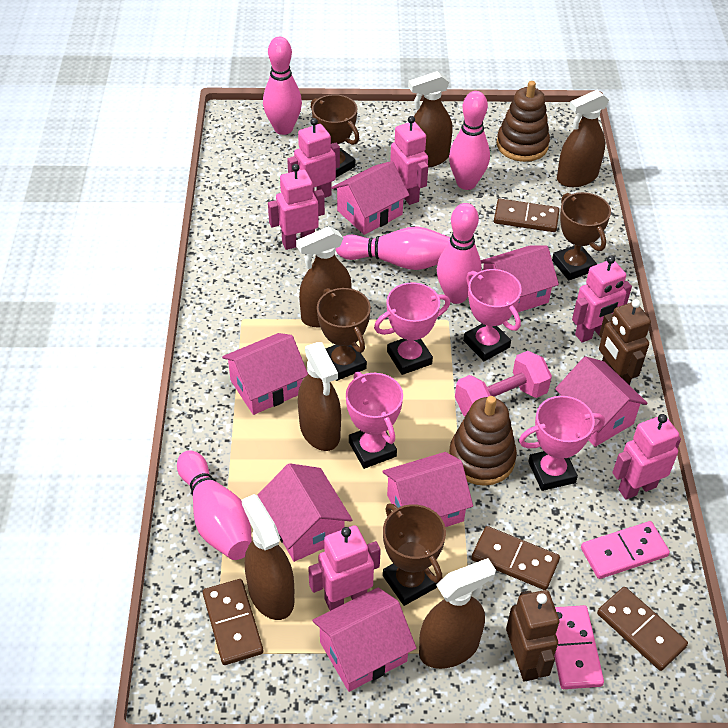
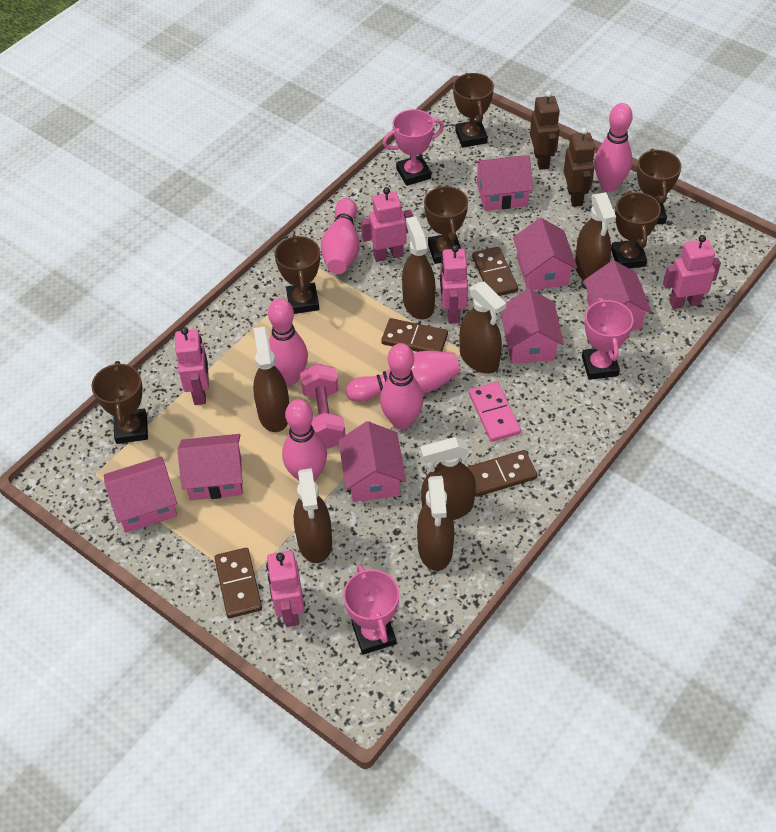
brown spray bottle: [242,494,294,620] [296,226,352,328] [298,342,341,451] [408,71,453,168] [419,558,496,669] [557,90,609,187] = 6 -> [253,327,289,432] [294,468,332,563] [402,216,436,320] [417,476,454,571] [420,437,476,520] [459,282,506,374] [575,192,616,280] = 7
brown stacking toy: [449,396,517,486] [496,81,550,162] = 2 -> none = 0
brown trophy: [311,94,359,178] [317,288,371,381] [383,503,446,606] [552,192,611,280] = 4 -> [91,361,148,444] [275,235,320,314] [424,185,468,264] [453,73,494,148] [611,191,661,268] [637,149,682,224] = 6
pink bowling pin: [177,450,252,560] [263,37,302,135] [336,226,451,270] [437,203,482,304] [449,91,490,190] = 5 -> [268,298,308,385] [282,399,327,482] [321,198,360,274] [346,351,460,402] [380,343,424,430] [594,103,633,192] = 6
pink domino: [554,605,604,689] [581,521,670,579] = 2 -> [469,382,521,442] = 1
pink robot: [268,164,325,250] [287,118,340,198] [308,525,381,611] [390,116,428,205] [572,256,632,343] [612,414,681,499] = 6 -> [175,327,209,405] [266,551,304,627] [361,187,413,262] [440,245,468,324] [663,235,721,309] = 5
pink trophy: [346,372,403,469] [374,282,450,375] [463,269,522,361] [519,396,605,491] = 4 -> [343,564,399,655] [383,109,444,186] [582,298,634,380] = 3

